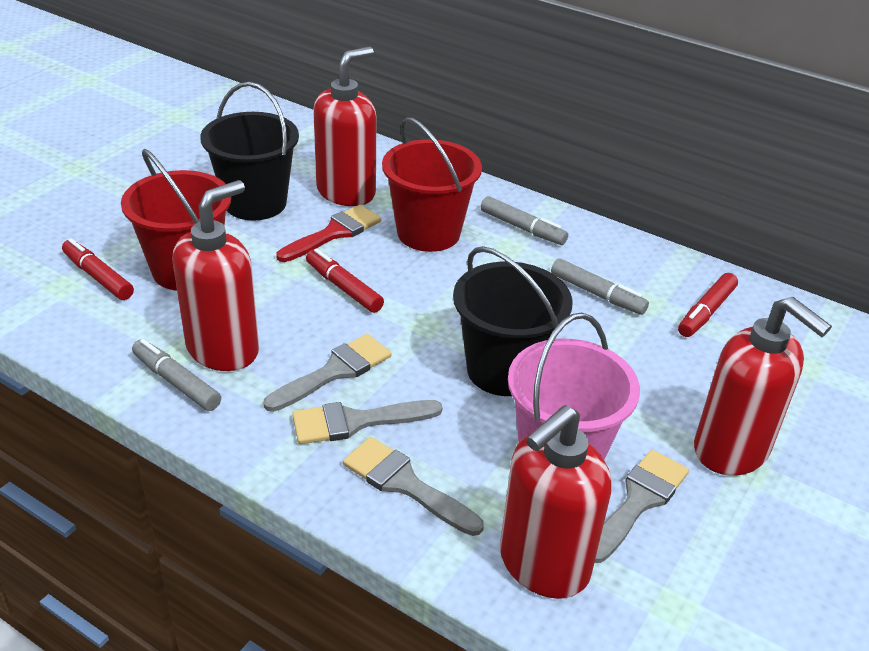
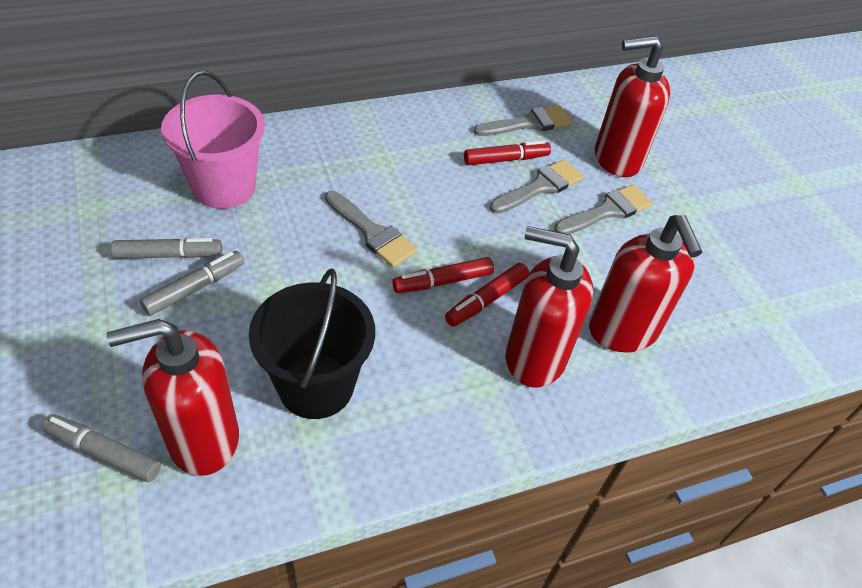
black bucket: [200,82,299,220] [453,246,573,396] = 2 -> [249,268,375,419] = 1
red brush: [276,205,381,262] = 1 -> none = 0
red bucket: [121,149,231,291] [382,117,482,252] = 2 -> none = 0

